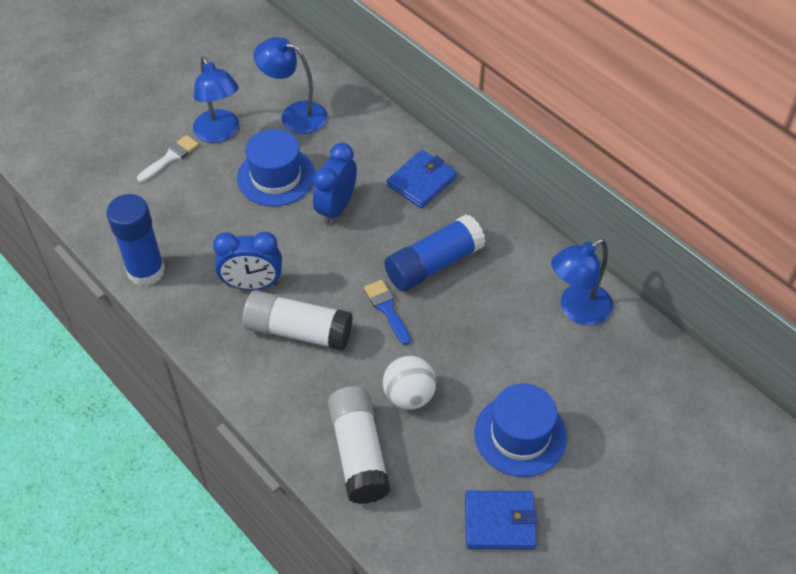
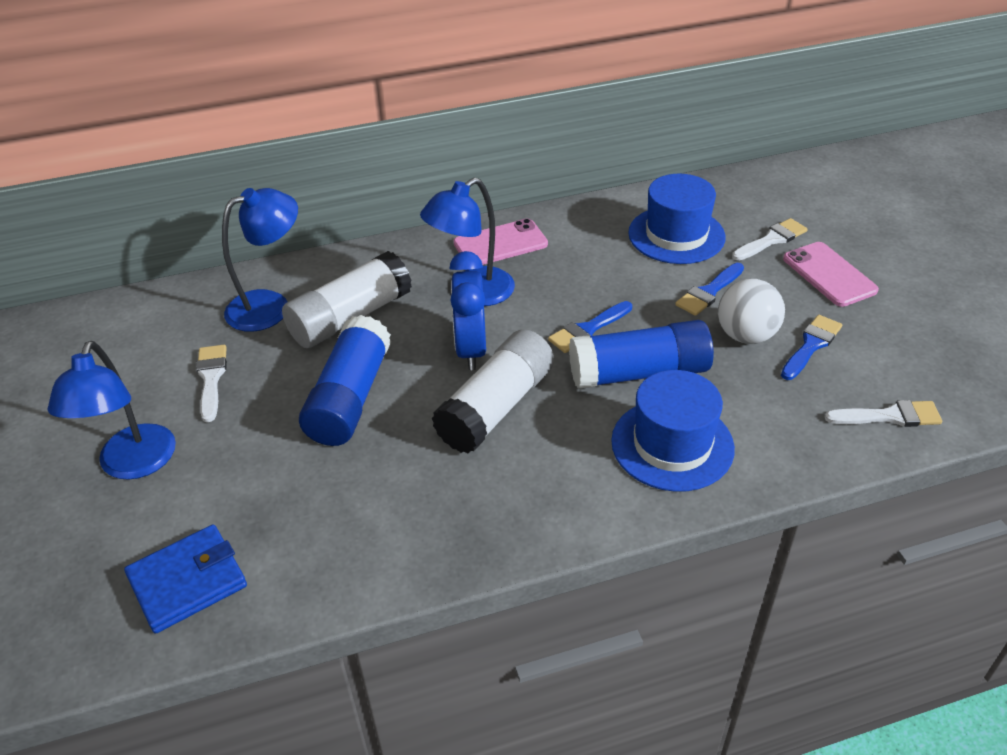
blue brush: [364,280,411,345] = 1 -> [548,301,632,353] [675,263,744,316] [781,315,842,380] = 3
blue clock: [213,232,282,290] [313,143,357,225] = 2 -> [450,251,486,370] = 1
blue wallet: [387,150,457,208] [465,491,538,549] = 2 -> [124,525,247,633] = 1
pink phone: none = 0 -> [454,219,548,265] [783,242,879,307] = 2
white brush: [137,135,199,182] = 1 -> [196,345,227,422] [732,218,808,261] [825,400,942,427] = 3

